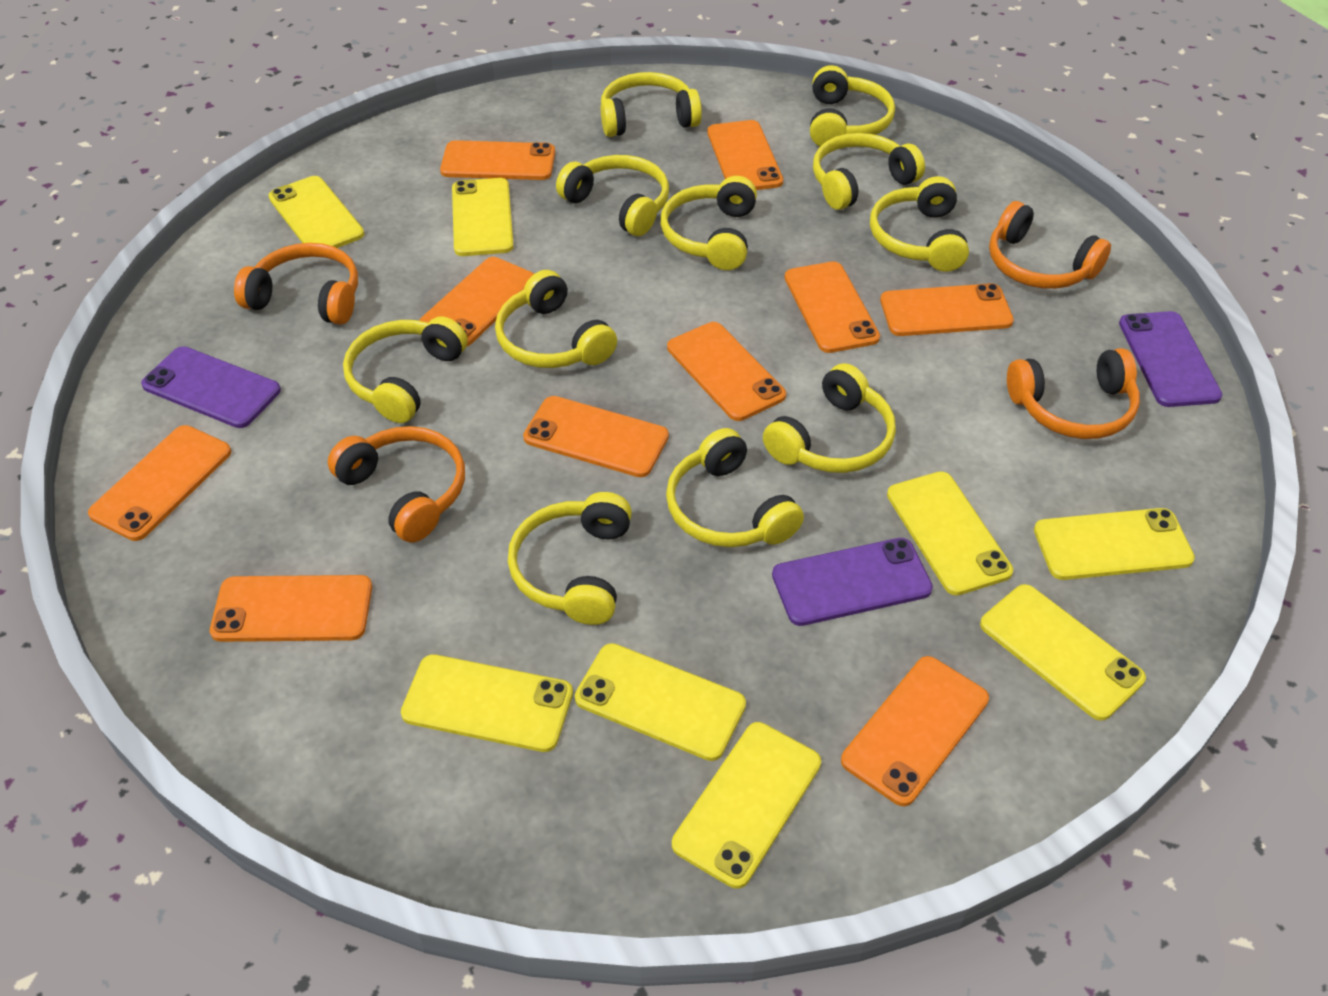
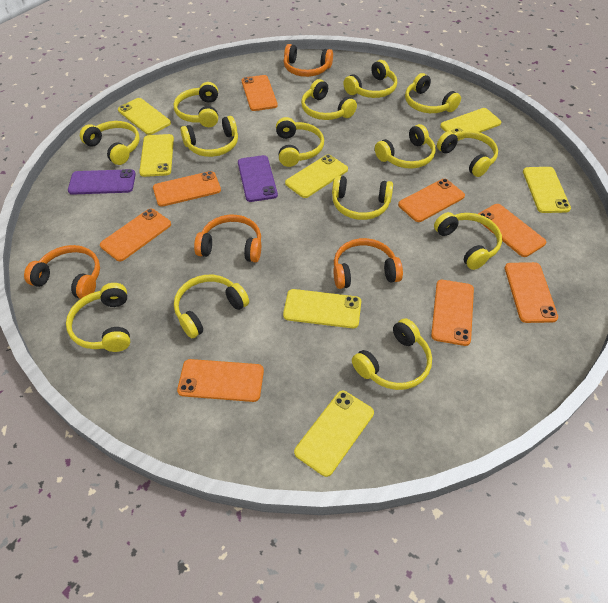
orange phone: [88,425,231,541] [210,575,372,642] [419,257,534,347] [440,140,555,180] [523,396,669,477] [667,322,786,421] [707,120,783,190] [785,261,880,353] [841,656,989,806] [880,283,1014,336] = 10 -> [100,209,171,261] [153,171,221,207] [177,359,264,402] [242,75,278,111] [398,179,465,222] [431,280,474,346] [478,204,546,257] [505,262,558,323] = 8
purple phone: [141,346,281,428] [772,538,933,626] [1119,311,1222,407] = 3 -> [68,169,136,195] [238,155,278,202] = 2
yellow headphones: [343,316,468,423] [495,270,617,368] [508,492,632,625] [556,155,669,236] [601,72,702,137] [661,176,757,270] [666,428,804,547] [763,363,896,473] [810,65,895,146] [813,133,925,210] [870,176,969,272] = 11 -> [66,283,130,352] [80,121,140,165] [173,82,218,127] [174,275,249,338] [180,116,238,157] [276,117,324,167] [301,79,357,120] [332,175,393,220] [343,60,397,98] [352,318,432,390] [375,124,436,169] [405,73,461,113] [434,212,502,270] [437,131,498,177] = 14
yellow phone: [268,176,364,248] [401,654,573,752] [452,178,514,256] [575,643,746,761] [672,722,821,889] [887,471,1013,595] [980,584,1146,721] [1034,508,1195,580] = 8 -> [118,98,171,135] [139,134,174,177] [283,289,361,328] [285,154,348,198] [294,391,374,477] [440,108,501,140] [523,167,571,213] = 7

